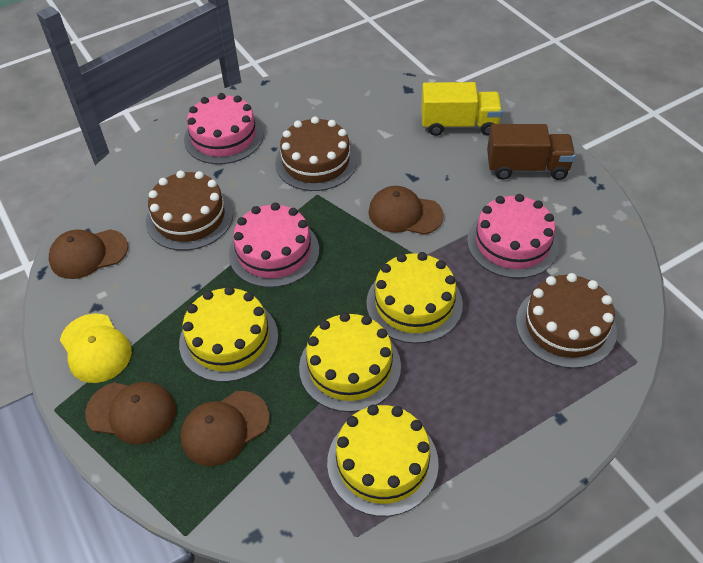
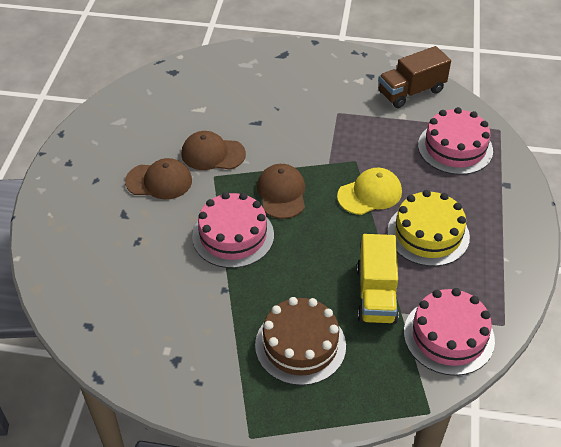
brown cake: [146,171,233,251] [275,117,357,191] [516,273,617,368] = 3 -> [255,297,346,386] = 1
brown cap: [49,229,128,279] [85,382,176,445] [180,391,270,466] [368,186,444,235] = 4 -> [125,158,192,199] [181,131,246,170] [257,164,305,219] = 3
yellow cake: [179,286,278,382] [299,312,401,412] [327,405,439,517] [366,252,463,344] = 4 -> [387,190,470,266] = 1

